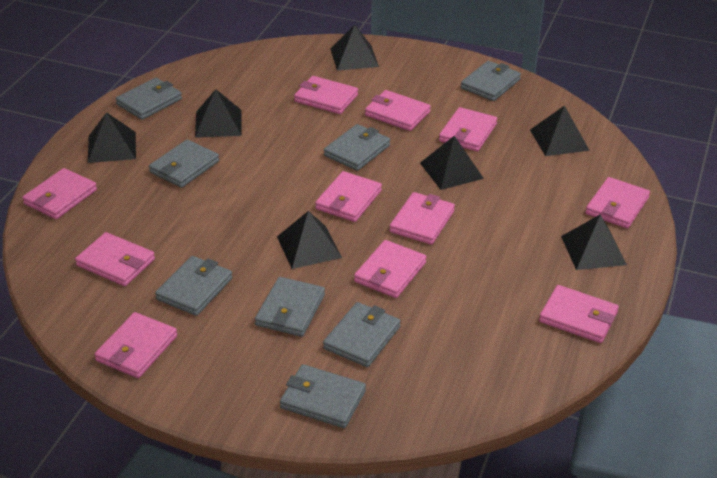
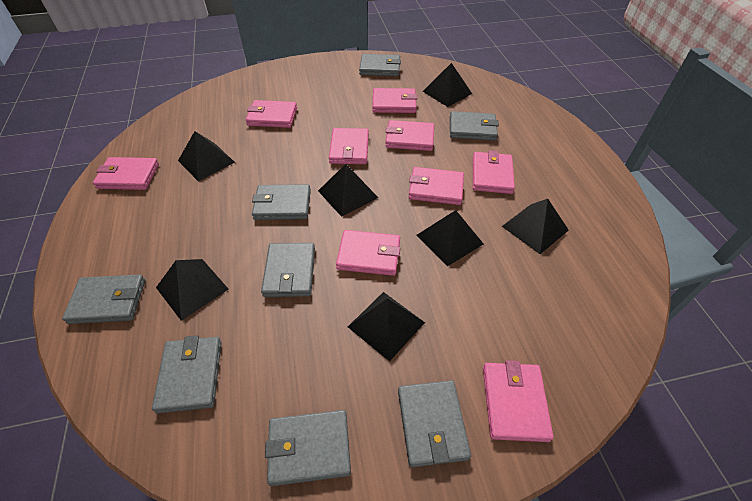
pink wallet: [22,168,97,219] [75,232,155,286] [94,312,177,378] [294,76,358,114] [315,171,382,222] [354,240,426,298] [365,90,431,131] [389,192,455,245] [439,107,497,152] [539,285,619,343] [585,177,650,229] = 11 -> [93,157,159,190] [246,100,297,128] [329,128,369,164] [336,230,400,276] [372,88,417,113] [385,120,434,151] [409,167,464,205] [473,151,515,194] [483,360,554,442] = 9

